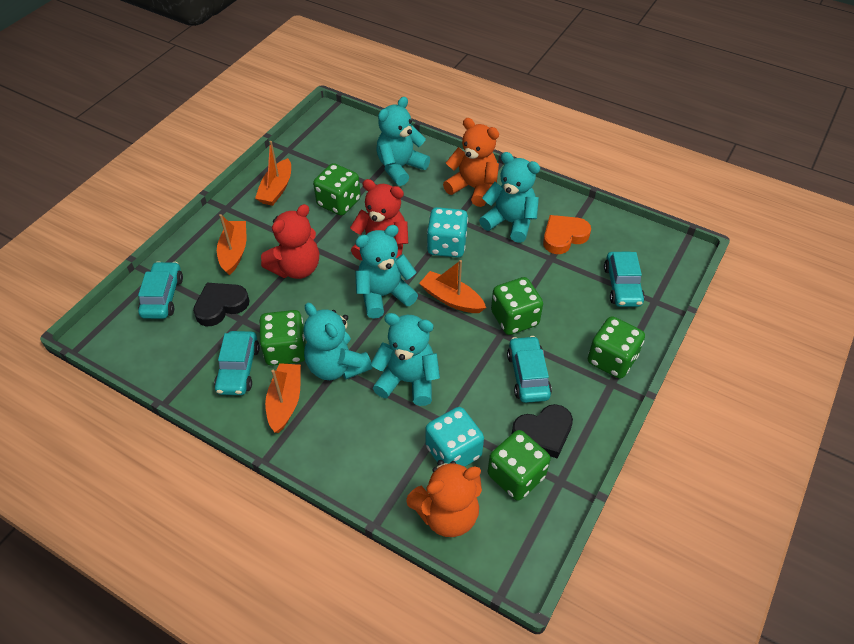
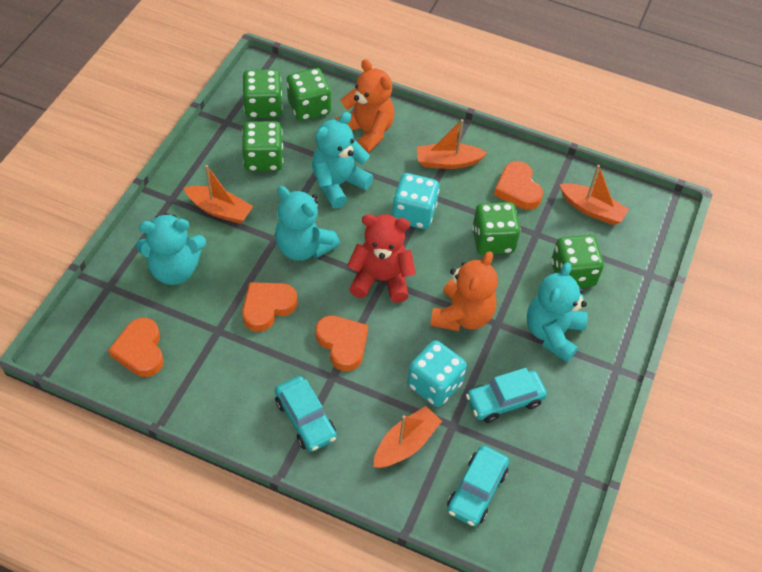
black heart: [193,283,249,326] [512,404,573,459] = 2 -> none = 0
orange heart: [543,215,591,254] = 1 -> [108,318,164,377] [242,282,298,332] [315,315,368,371] [494,161,543,210] = 4
red teddy bear: [261,204,319,279] [350,179,408,260] = 2 -> [347,214,416,303] = 1
turquoise car: [138,261,183,319] [214,331,260,395] [507,336,552,403] [604,252,645,307] = 4 -> [275,376,337,452] [447,445,509,526] [466,368,547,423] = 3
turquoise teddy bear: [304,303,372,380] [355,225,418,319] [371,313,440,406] [376,97,430,186] [479,152,540,243] = 5 -> [136,213,206,285] [275,186,340,261] [312,112,373,208] [527,262,588,362] = 4

